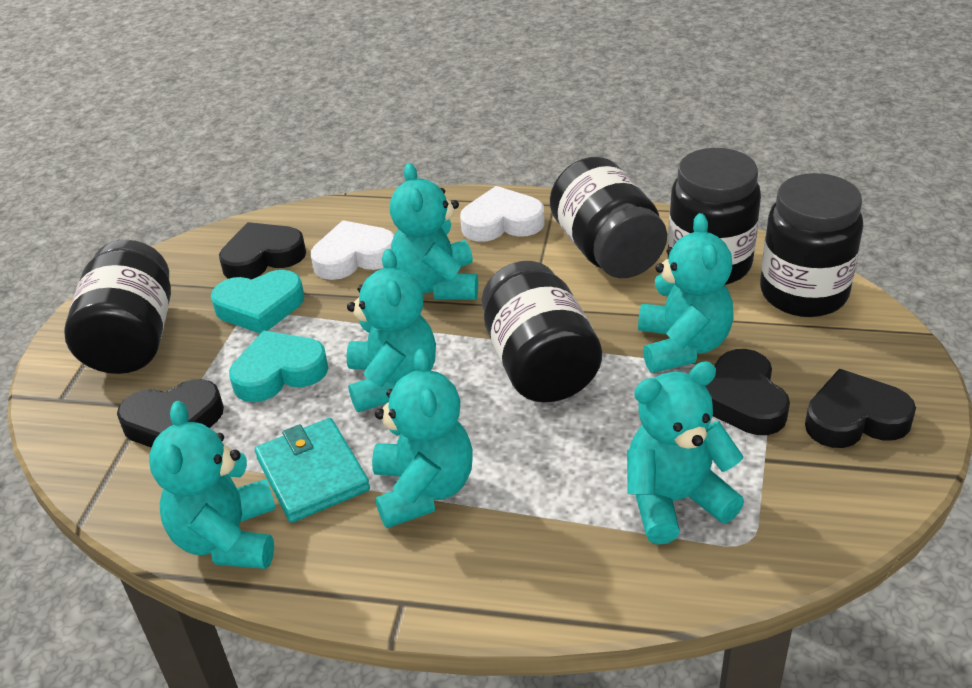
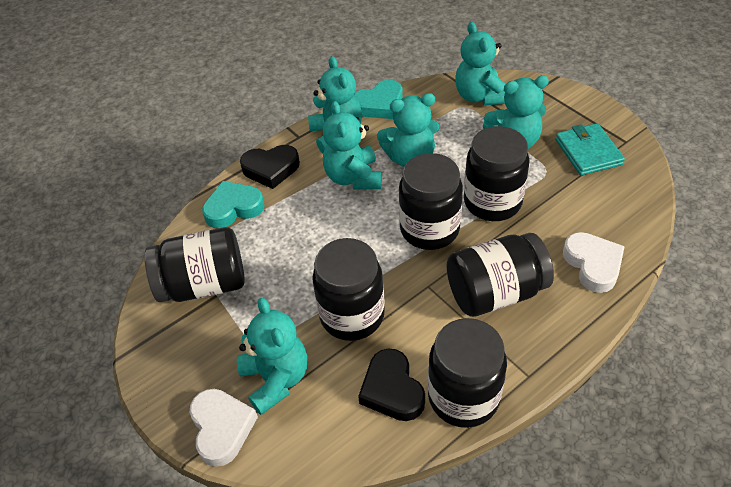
black heart: [117,379,224,448] [219,222,306,279] [705,349,790,435] [805,369,916,448] = 4 -> [240,145,300,189] [358,348,425,421] = 2
black jar: [64,240,171,374] [482,261,602,403] [550,157,667,278] [668,148,761,285] [760,173,863,317] = 5 -> [144,227,245,302] [312,238,385,341] [399,153,463,250] [428,318,507,428] [446,233,554,317] [464,126,530,221] = 6

